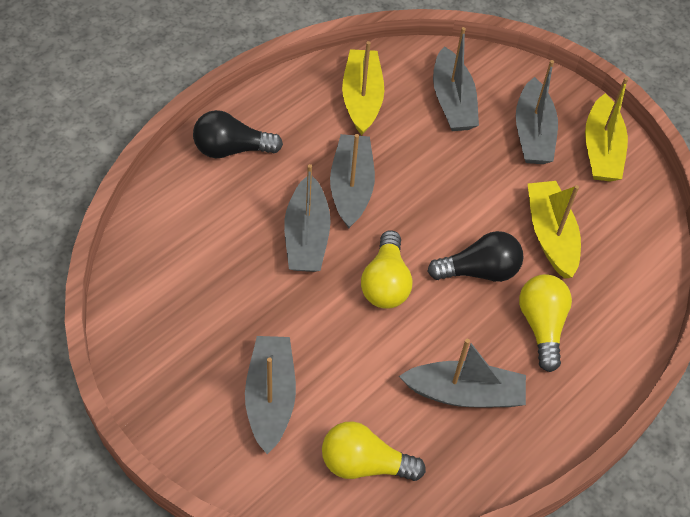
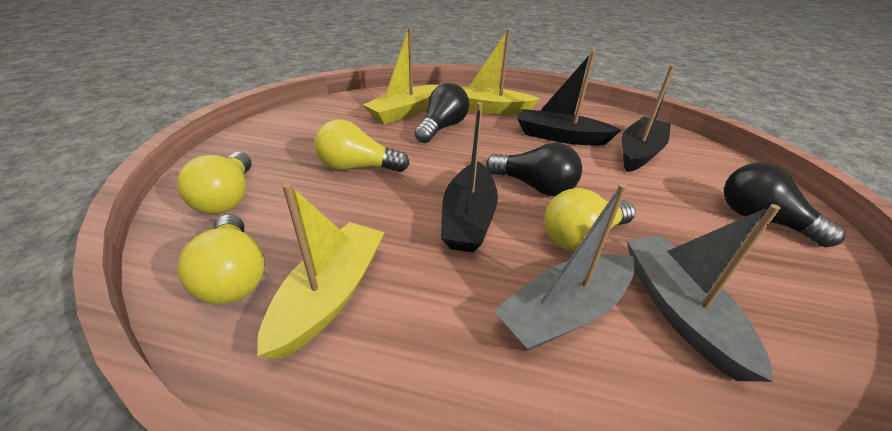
black boat: none = 0 -> [441,102,498,252] [517,51,621,145] [622,65,675,172] = 3
black light bulb: [193,110,283,158] [427,231,524,282] = 2 -> [414,83,469,143] [486,143,582,196] [724,163,845,247] = 3
grey boat: [245,336,296,454] [284,164,331,272] [330,134,375,229] [399,339,526,407] [433,27,479,131] [516,60,558,164] = 6 -> [494,183,635,351] [627,204,780,382] = 2
yellow light bulb: [322,421,426,481] [361,230,413,309] [519,274,572,372] = 3 -> [177,152,251,214] [177,214,265,304] [314,119,410,172] [544,188,636,251] = 4

